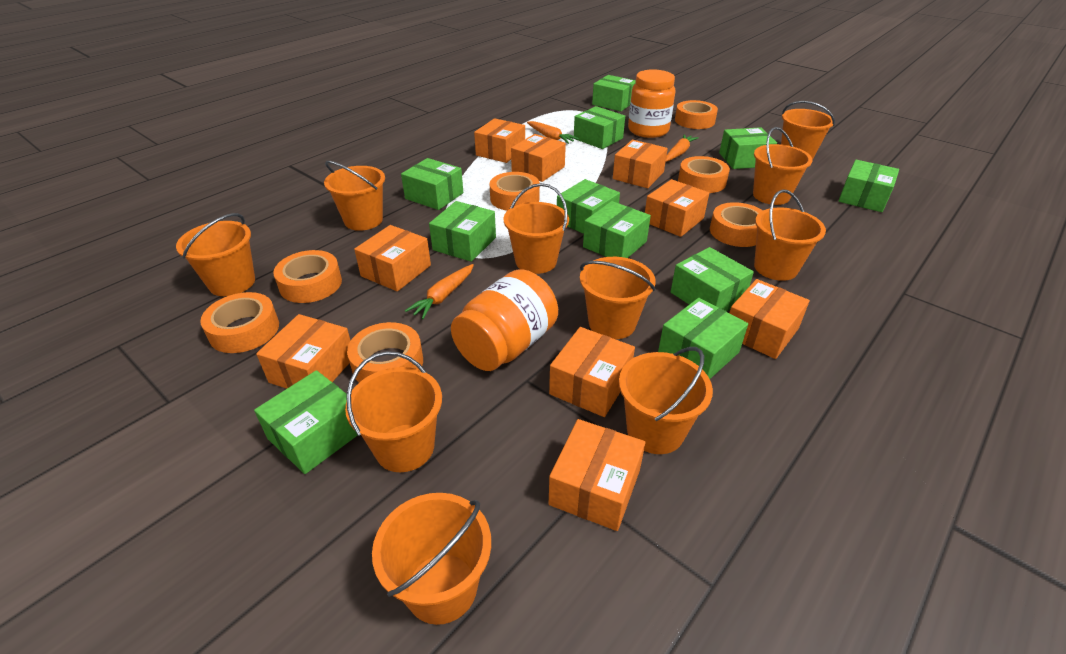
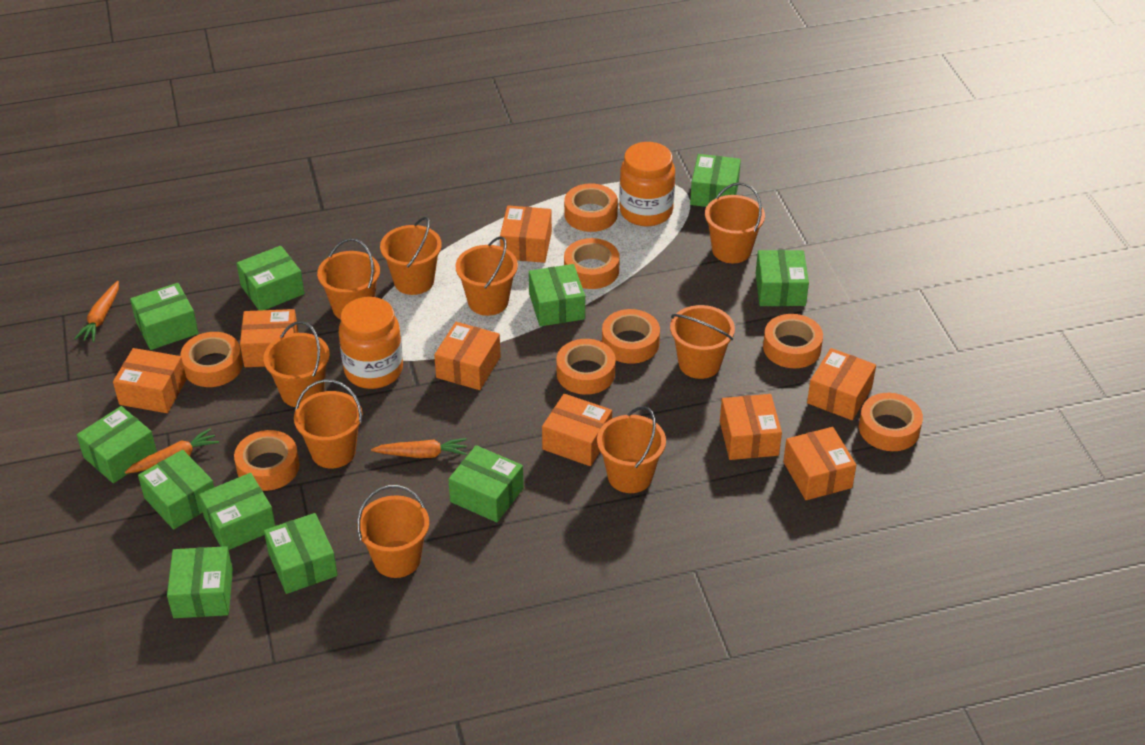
orange box: [256,314,351,389] [354,225,431,291] [474,118,525,163] [511,134,566,182] [549,327,635,417] [549,419,645,531] [613,140,668,188] [645,179,709,237] [729,279,810,359] = 9 -> [113,348,187,413] [240,309,298,367] [434,322,501,390] [500,205,552,263] [542,394,612,466] [720,394,782,460] [783,427,856,500] [807,348,876,420] = 8
orange bucket: [176,213,255,296] [324,161,385,231] [345,351,442,472] [372,493,491,625] [504,183,569,274] [580,257,656,339] [619,347,713,454] [753,127,813,205] [754,190,826,281] [781,101,835,159] = 10 -> [263,321,330,407] [294,379,362,468] [317,238,380,320] [357,485,429,578] [380,217,442,295] [456,236,518,316] [597,406,666,493] [670,305,735,379] [705,183,765,263] = 9
orange tape: [200,292,279,353] [273,250,342,303] [347,322,423,382] [489,172,540,211] [675,100,718,129] [678,156,730,193] [710,202,763,247] = 7 -> [180,332,243,387] [234,430,299,491] [557,339,616,395] [564,184,618,232] [564,238,620,289] [602,309,660,364] [763,314,823,368] [859,393,923,451] = 8

